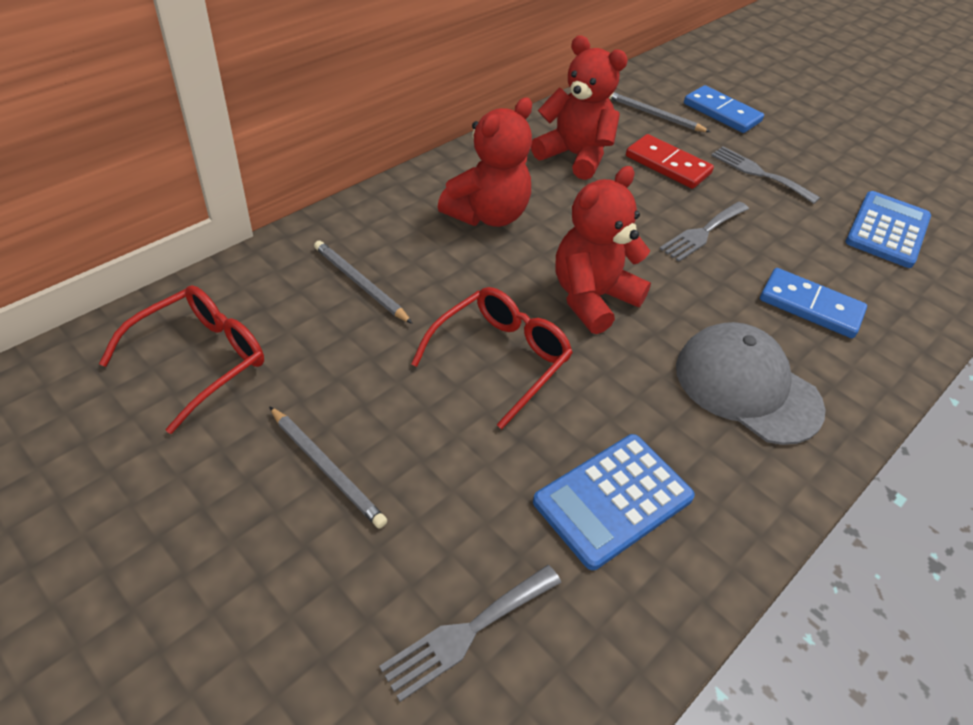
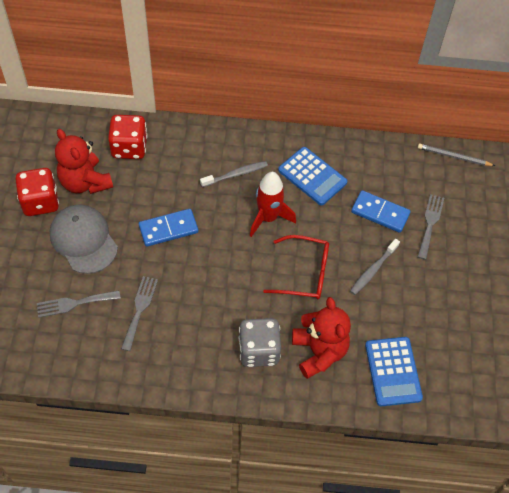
grey dice: none = 0 -> [239,318,281,367] = 1
grey pencil: [269,406,387,528] [314,241,413,324] [609,92,710,132] = 3 -> [418,144,495,166] = 1
grey toothbrush: none = 0 -> [200,161,268,187] [350,239,400,295] = 2
red dice: none = 0 -> [16,168,59,216] [108,115,147,159] = 2
red domino: [626,134,714,189] = 1 -> none = 0
red glasses: [99,285,264,434] [411,287,573,429] = 2 -> [263,235,329,299] = 1
red rocket: none = 0 -> [250,172,296,237] = 1
red teddy bear: [438,98,532,227] [531,35,628,180] [555,166,651,334] = 3 -> [55,129,113,194] [292,297,351,379] = 2

